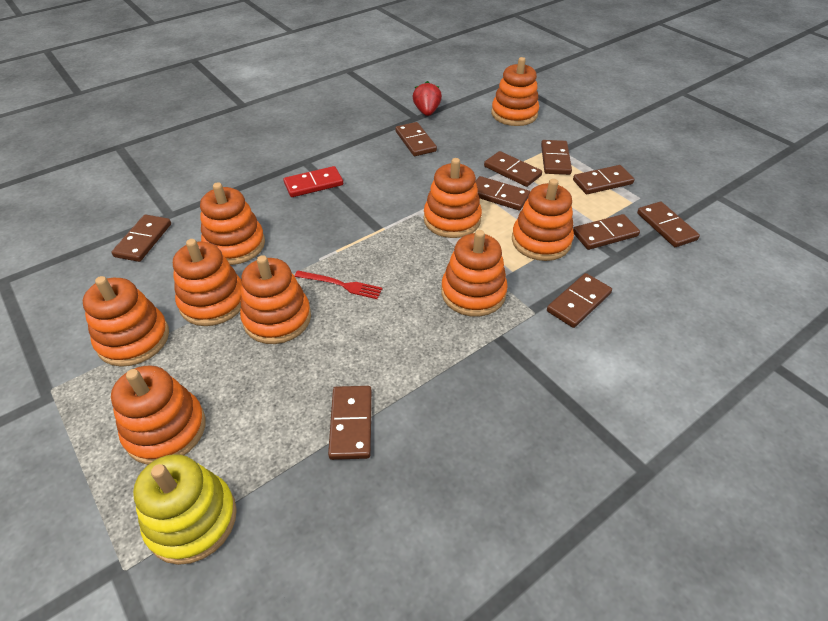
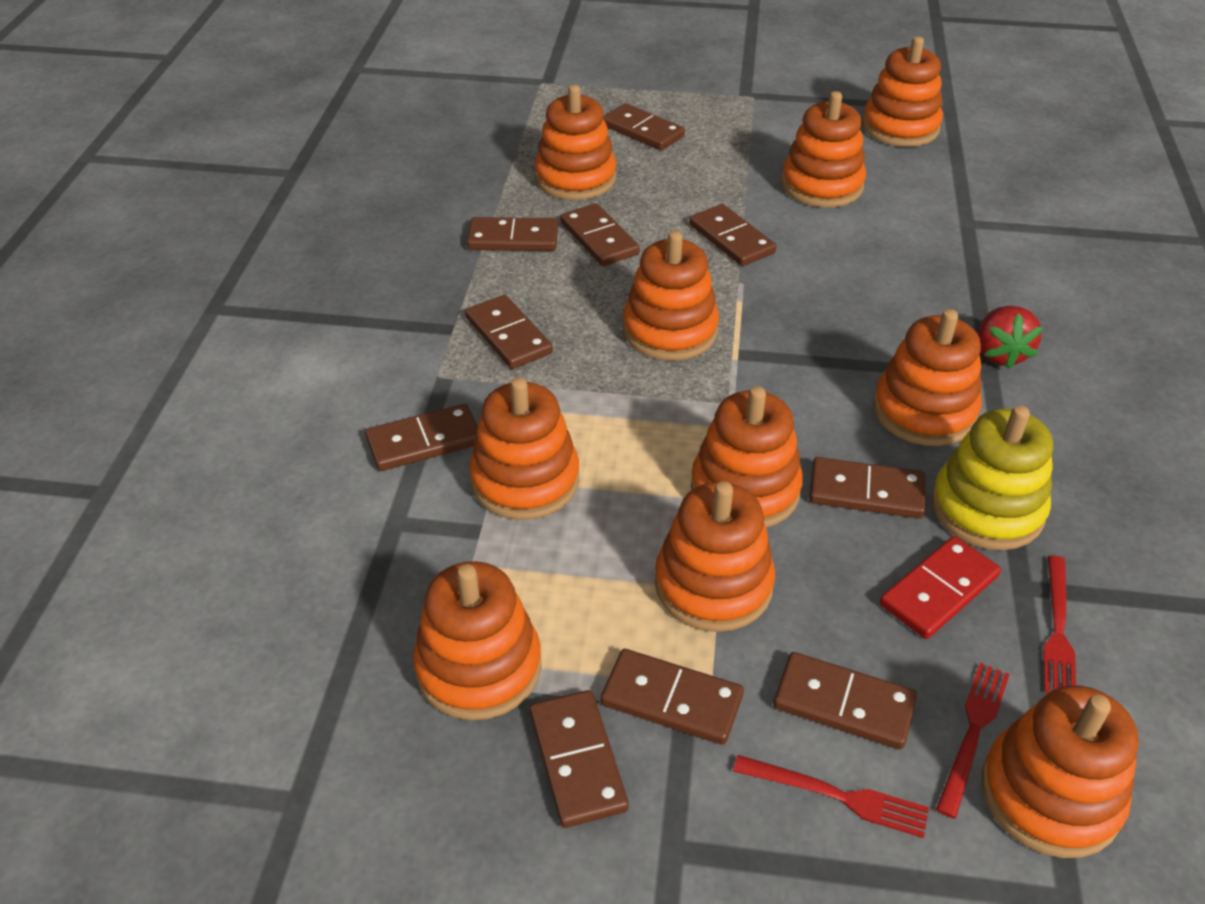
orange stacking toy: [83,276,169,367] [111,365,206,465] [173,239,242,326] [200,182,265,265] [240,255,311,344] [424,158,482,238] [441,230,508,317] [491,57,539,126] [512,179,574,261] = 9 -> [413,561,542,720] [469,377,579,520] [535,84,616,200] [623,231,719,361] [655,481,775,632] [691,386,803,528] [781,91,866,208] [862,36,943,147] [873,309,982,446] [982,685,1139,858] = 10
red fork: [294,271,383,299] = 1 -> [733,755,929,838] [936,663,1010,818] [1043,555,1076,693] = 3

